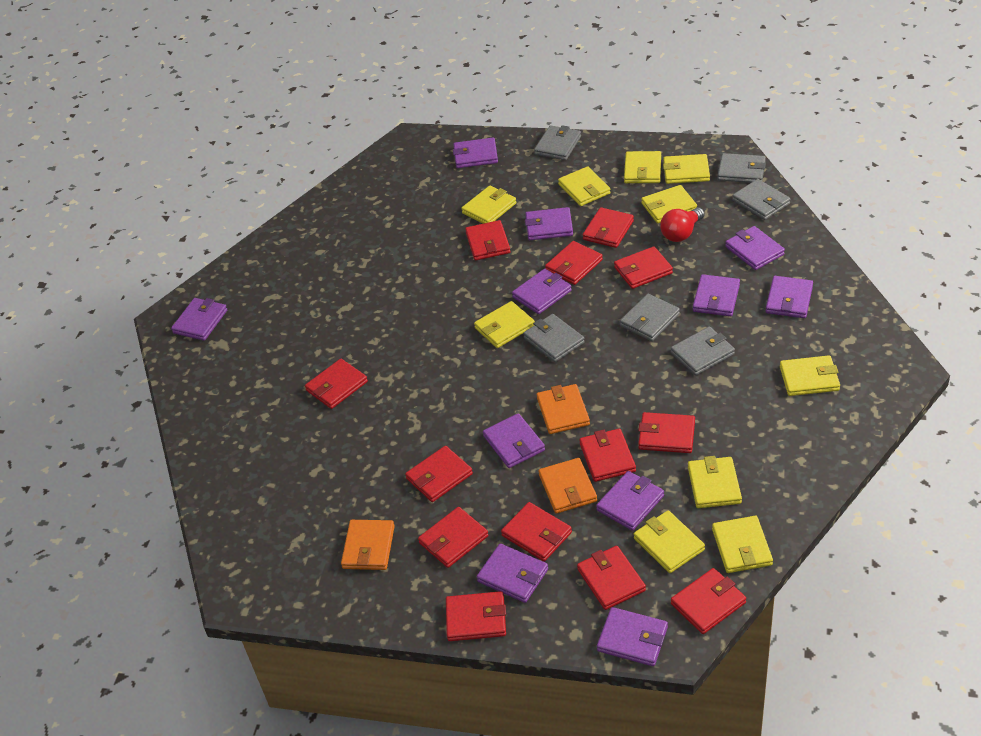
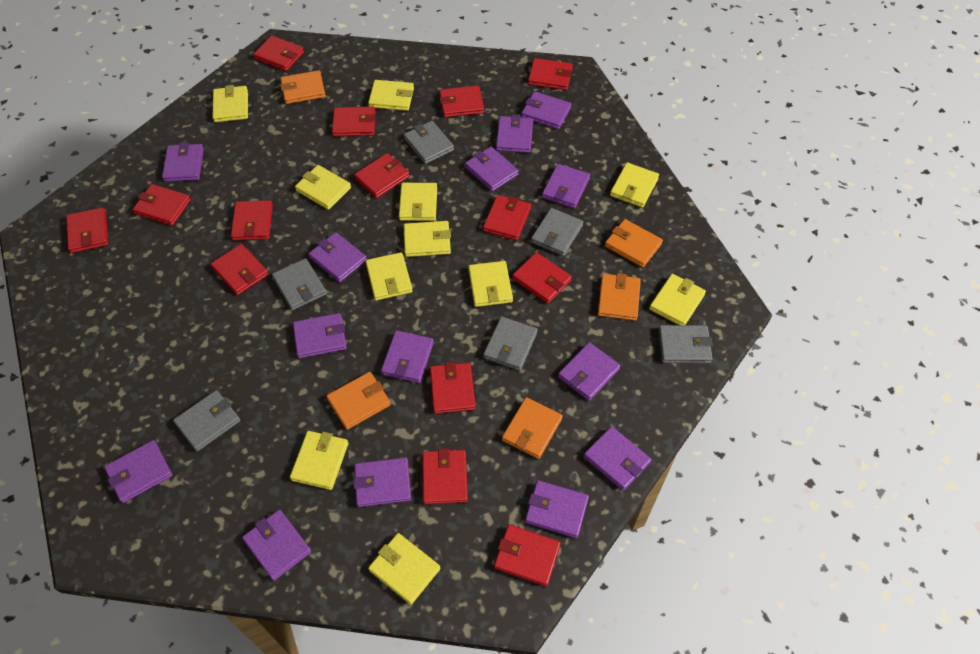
orange wallet: [341,520,395,570] [537,384,590,434] [538,458,597,514] = 3 -> [280,70,326,104] [326,372,391,430] [502,397,563,459] [598,273,641,321] [605,219,663,268] = 5
purple wallet: [171,298,227,341] [453,138,498,168] [477,543,548,603] [483,413,545,468] [512,269,572,314] [525,207,573,240] [596,471,664,531] [597,607,668,666] [693,274,740,316] [725,226,785,270] [766,276,813,318] = 11 -> [104,440,172,503] [162,142,204,182] [242,510,311,581] [293,313,347,359] [308,232,367,282] [353,458,411,507] [381,330,434,383] [465,147,519,192] [496,115,533,153] [521,92,571,129] [525,480,589,538] [542,164,590,208] [558,342,620,401] [584,426,651,491] = 14
red light bulb: [660,207,705,242] = 1 -> none = 0
red wallet: [305,359,368,409] [405,446,473,502] [418,507,488,568] [446,591,506,641] [465,220,511,260] [501,502,572,561] [545,241,603,285] [577,546,646,610] [579,429,636,482] [583,207,634,248] [614,246,673,289] [638,412,695,453] [671,568,746,634] = 13 -> [66,207,108,253] [133,184,191,226] [210,244,269,295] [231,200,273,241] [253,35,304,71] [332,107,376,137] [354,153,410,198] [422,448,468,505] [430,362,475,414] [439,85,484,118] [483,195,531,241] [494,525,561,587] [512,252,572,304] [528,58,573,90] = 14
yellow wallet: [461,186,516,224] [474,301,535,348] [558,166,611,206] [624,151,661,183] [634,510,705,573] [641,185,697,223] [663,154,710,184] [688,456,742,508] [712,516,773,573] [780,355,840,396] = 10 -> [213,85,248,122] [290,431,348,490] [295,165,351,210] [365,252,413,301] [368,80,414,111] [368,533,441,604] [399,183,437,221] [403,221,451,257] [468,261,513,307] [610,162,659,208] [649,274,706,325] = 11

